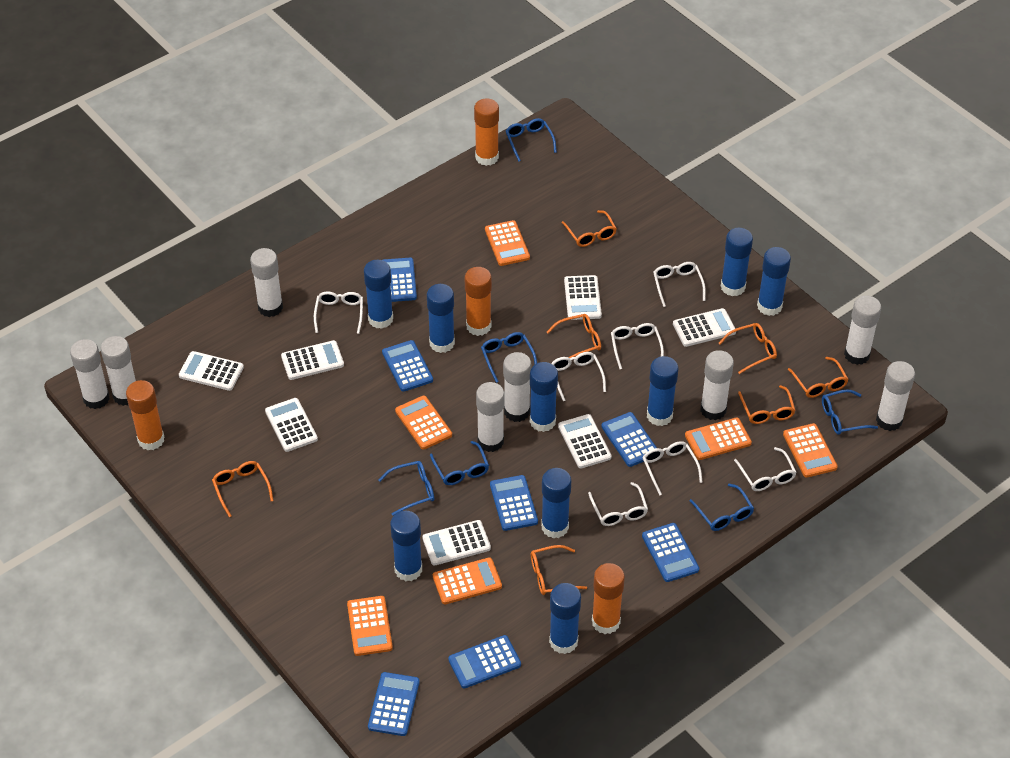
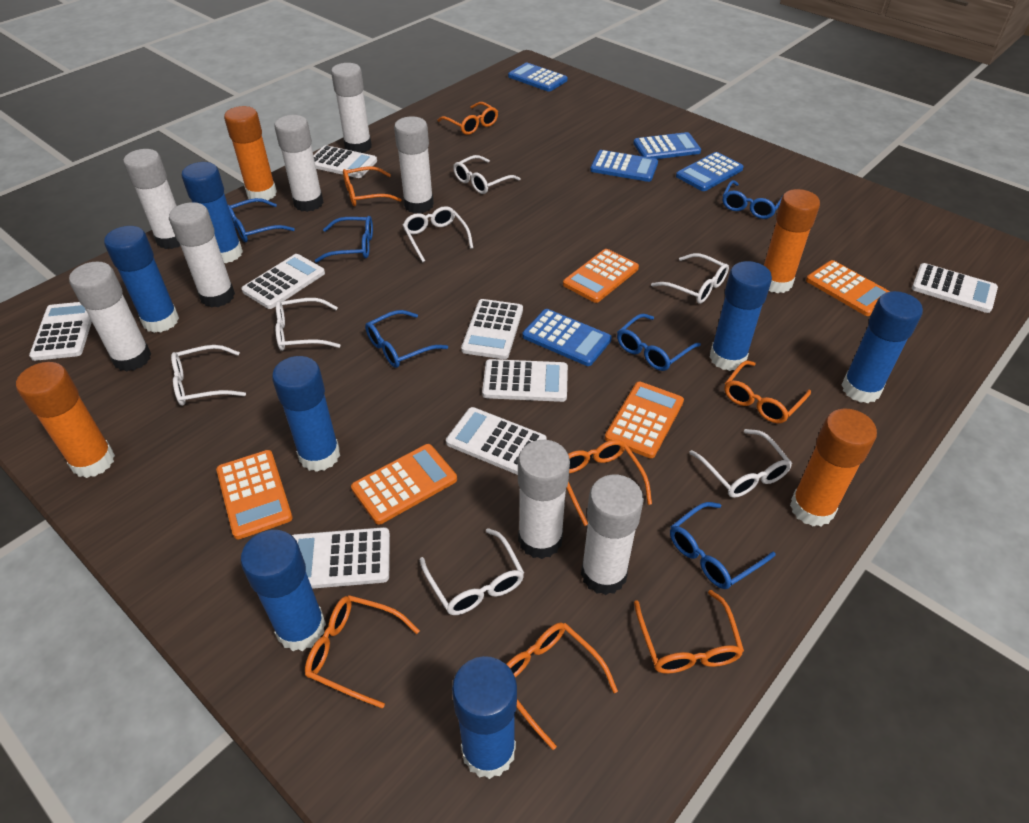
blue calculator: [368,672,420,736] [382,340,433,392] [383,258,417,302] [448,635,521,688] [490,475,538,531] [601,412,657,467] [642,523,699,582] = 7 -> [508,63,568,92] [522,309,612,366] [590,150,658,182] [633,132,701,159] [676,152,744,191] = 5
blue glue stick: [364,260,393,329] [390,511,422,581] [427,284,455,353] [530,362,558,432] [541,468,571,538] [549,583,581,654] [647,356,679,426] [721,228,753,296] [757,247,791,316] = 9 -> [104,226,179,333] [182,162,243,263] [241,530,326,651] [272,356,340,472] [452,656,517,779] [709,261,772,371] [841,291,923,403] = 7
orange calculator: [347,596,393,656] [395,396,452,450] [433,557,502,604] [485,220,530,266] [685,417,752,460] [783,423,838,478] = 6 -> [216,450,293,539] [351,444,457,525] [563,249,639,303] [605,382,684,458] [806,260,890,316] = 5
white calculator: [179,351,244,391] [265,398,318,452] [281,340,344,380] [422,520,491,566] [558,414,612,468] [564,275,602,320] [673,308,736,347] = 7 -> [29,302,92,361] [241,254,325,309] [292,527,390,589] [313,145,377,178] [446,407,547,475] [461,299,523,359] [482,359,568,402] [912,263,998,313] = 8

